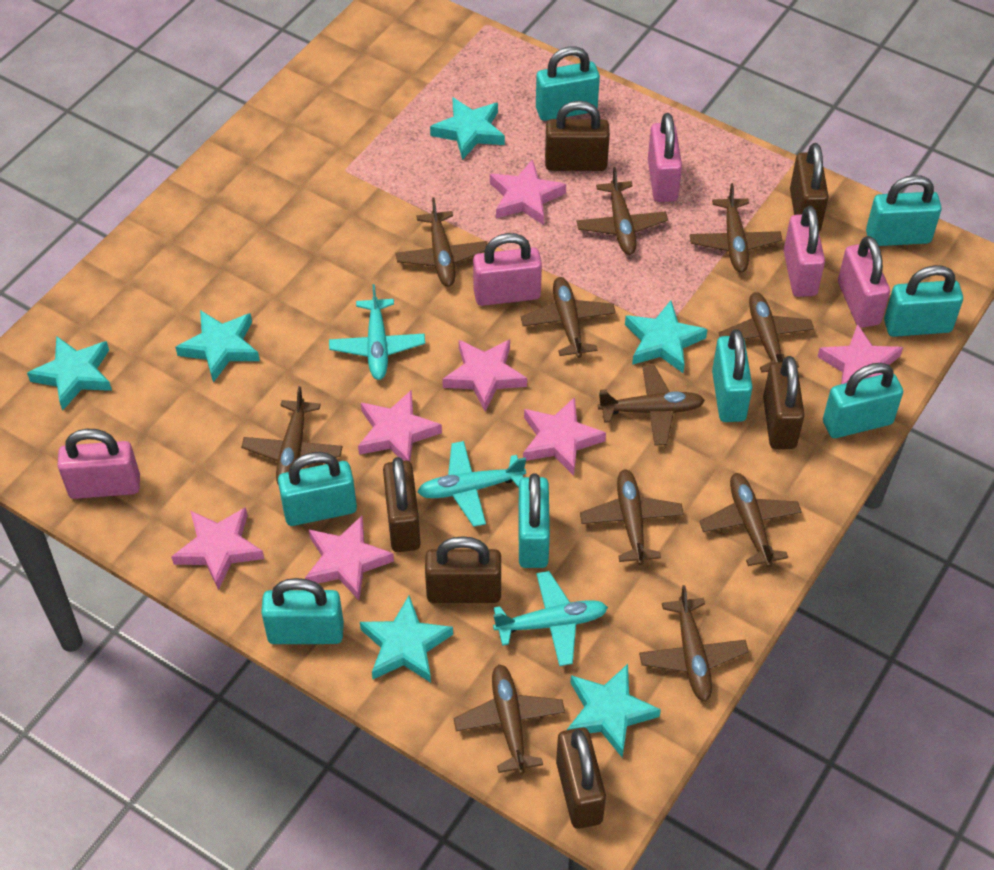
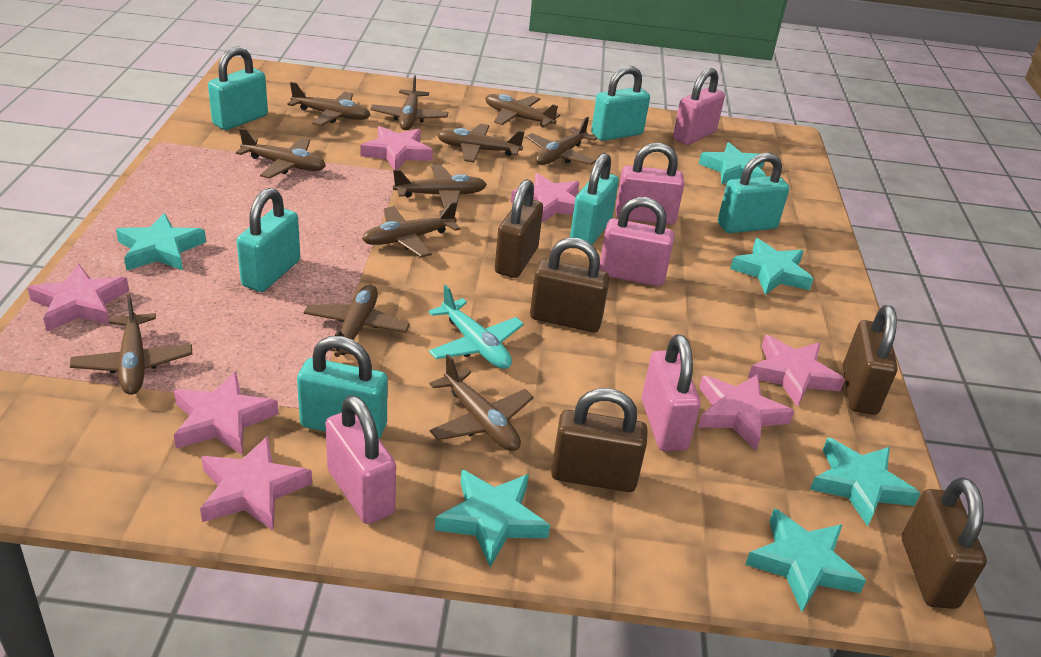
brown padlock: [383,457,421,552] [425,536,501,603] [545,101,610,171] [556,727,606,829] [763,356,805,449] [790,143,829,231] = 6 -> [495,179,543,278] [530,238,610,332] [551,388,648,492] [843,305,898,415] [902,477,987,609] = 5
turquoise padlock: [261,578,344,644] [278,452,357,526] [518,473,550,568] [536,46,600,121] [712,329,753,422] [823,363,903,438] [866,175,942,246] [884,265,963,337] = 8 -> [208,47,268,130] [237,188,300,292] [297,336,388,439] [570,153,619,245] [591,66,650,141] [718,152,789,233] = 6
turquoise plane: [329,284,425,380] [418,441,526,527] [493,571,608,666] = 3 -> [429,285,524,369] = 1

